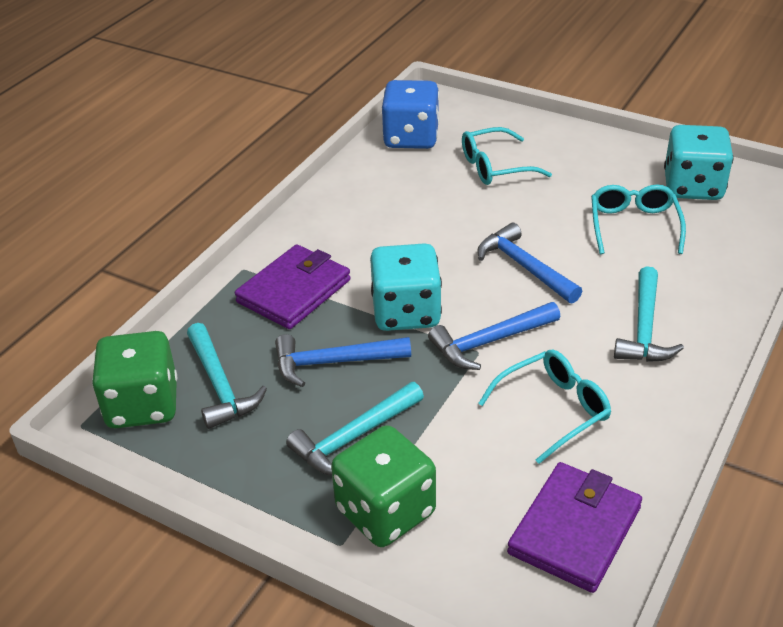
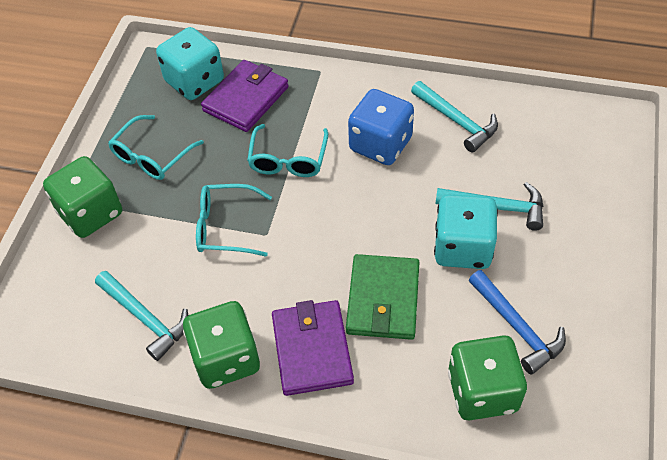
blue hammer: [275,334,411,387] [428,302,560,370] [477,222,582,304] = 3 -> [469,270,566,375] = 1
green dice: [92,331,177,428] [331,425,436,547] = 2 -> [43,156,122,238] [183,301,260,389] [448,335,527,420] = 3
green wallet: none = 0 -> [346,254,419,340] = 1

